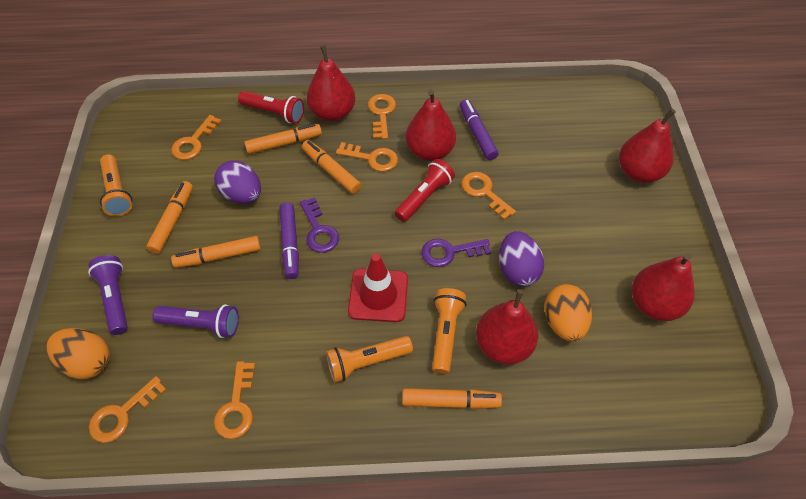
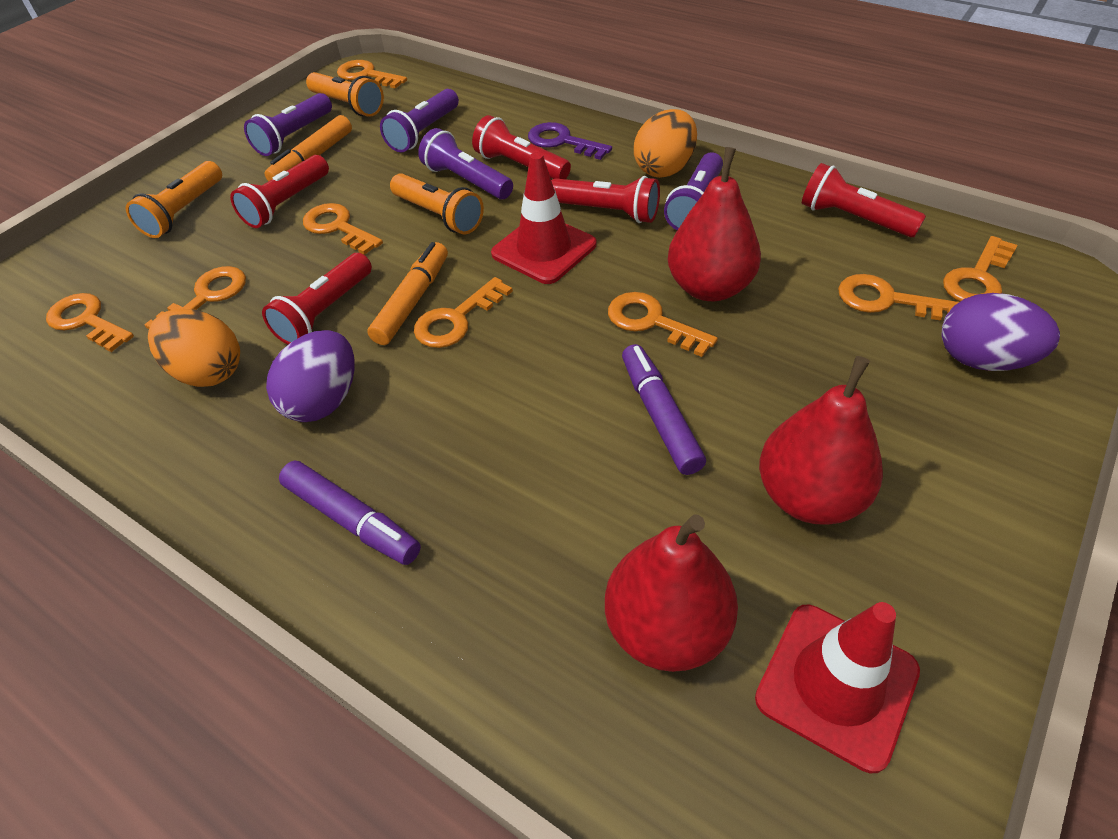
orange key: [89,376,167,443] [171,115,222,160] [214,361,255,439] [336,142,398,172] [368,94,396,139] [461,172,516,220] = 6 -> [46,293,134,352] [144,266,246,329] [303,203,383,255] [337,60,407,89] [414,277,513,348] [608,292,718,357] [838,274,959,321] [943,236,1017,301] = 8
orange marker: [146,181,193,254] [171,236,261,268] [244,124,322,154] [302,140,361,194] [402,388,502,409] = 5 -> [264,115,352,181] [367,242,448,345] = 2
purple flashlight: [88,255,128,335] [153,304,239,338] = 2 -> [244,93,332,156] [380,89,459,152] [418,128,513,199] [664,152,723,230] = 4
purple key: [300,197,339,253] [421,239,491,267] = 2 -> [528,122,612,160] = 1
red flashlight: [238,91,304,124] [395,159,455,222] = 2 -> [230,155,329,228] [262,253,372,345] [472,115,571,179] [551,176,660,223] [802,163,926,237] = 5
red pear: [307,45,355,122] [406,90,456,161] [476,289,538,365] [619,109,676,183] [632,253,695,321] = 5 -> [605,515,738,672] [668,147,761,301] [759,356,883,525] = 3
red traffic cone: [348,253,408,322] = 1 -> [491,152,596,284] [755,602,920,773] = 2

